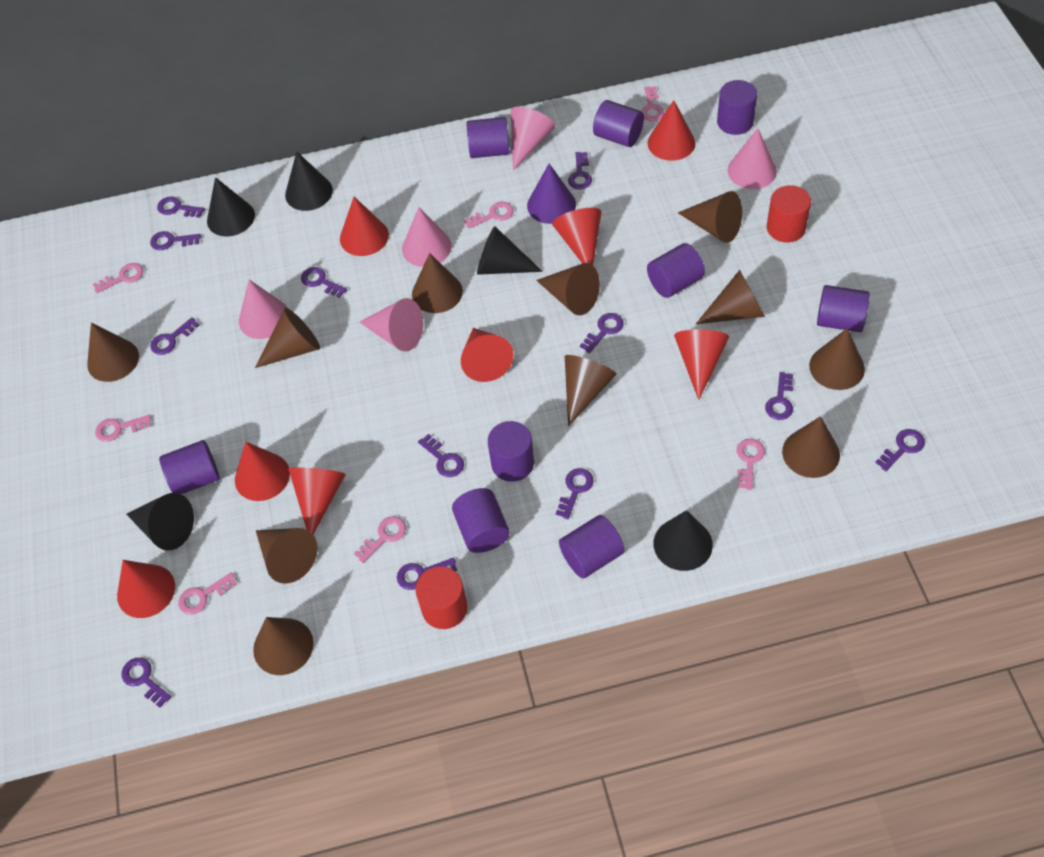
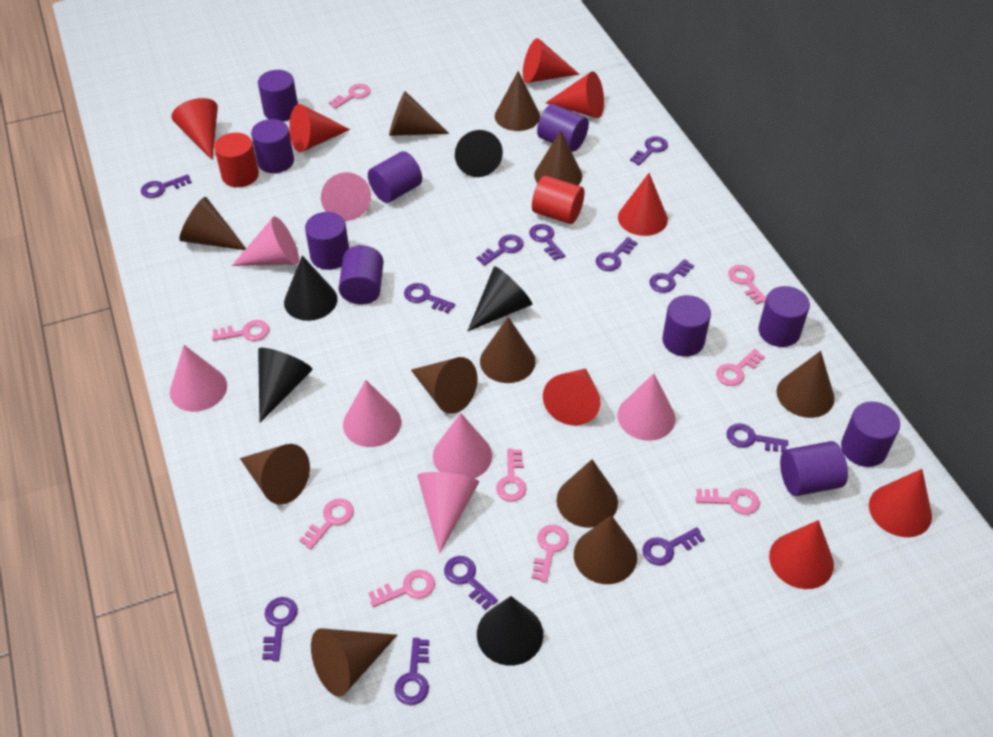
pink cone: [239,279,287,339] [359,298,423,351] [402,207,452,267] [511,107,555,170] [728,128,777,189] = 5 -> [170,345,227,412] [232,216,299,266] [321,172,371,221] [343,380,401,447] [417,472,479,553] [433,413,492,478] [618,373,675,441] = 7
pink key: [93,263,143,293] [95,415,151,442] [178,572,237,614] [354,516,406,563] [464,202,514,229] [641,86,664,121] [737,439,765,490] = 7 -> [212,320,269,341] [300,499,354,550] [328,84,371,109] [368,570,435,607] [496,449,526,502] [532,525,569,583] [695,488,760,515] [716,349,765,386] [728,265,766,304] = 9
purple cone: [527,164,576,224] = 1 -> none = 0
purple cylinder: [159,440,220,494] [452,488,510,553] [466,117,510,158] [488,421,534,482] [559,515,625,579] [593,100,644,147] [647,243,705,298] [717,80,757,135] [817,285,870,332] = 9 -> [251,119,294,173] [258,70,298,122] [305,212,349,270] [339,245,384,305] [368,151,422,203] [537,104,589,152] [662,295,711,357] [758,286,810,347] [780,441,848,496] [841,401,900,467] = 10

